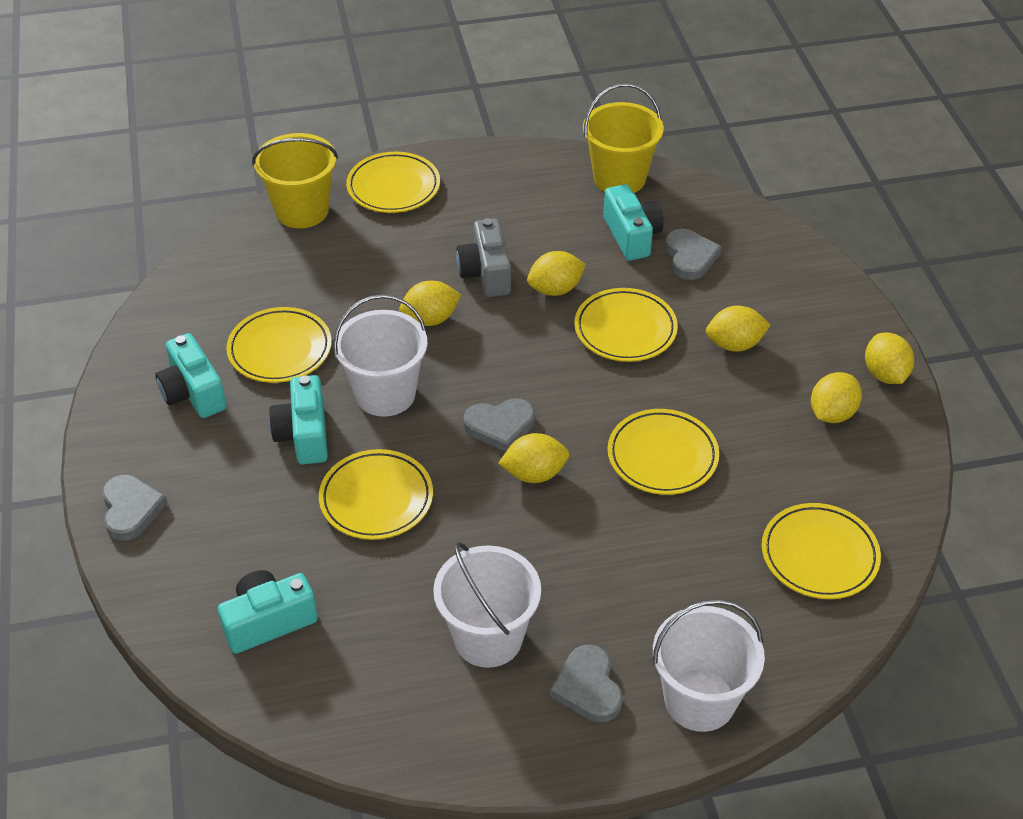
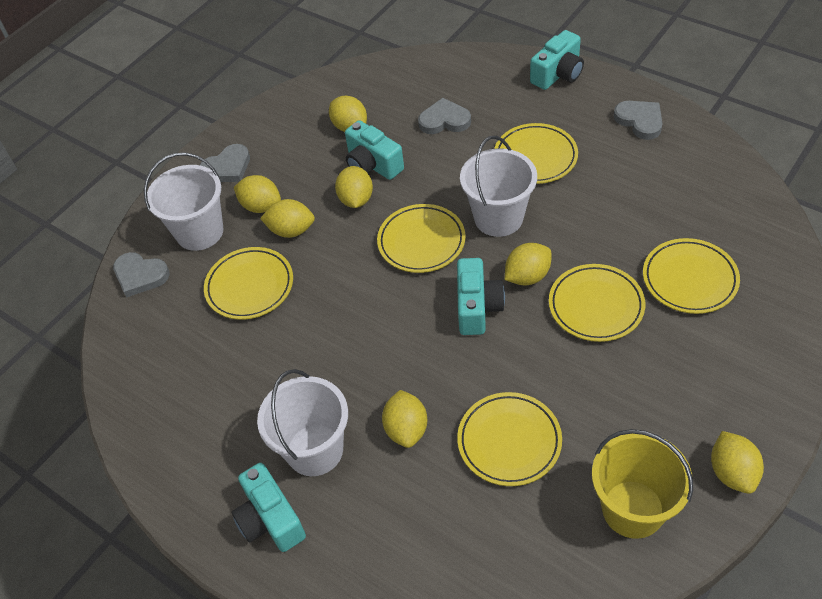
grey camera: [456,218,511,297] = 1 -> none = 0
yellow bucket: [252,133,338,228] [583,83,664,193] = 2 -> [592,429,693,539] = 1
yellow lemon: [399,281,461,326] [498,433,569,483] [527,251,586,296] [706,306,771,352] [811,372,862,423] [865,333,914,384] = 6 -> [234,175,281,213] [260,199,315,238] [329,96,367,132] [335,166,373,208] [382,390,427,448] [505,243,552,286] [711,431,764,494] = 7

